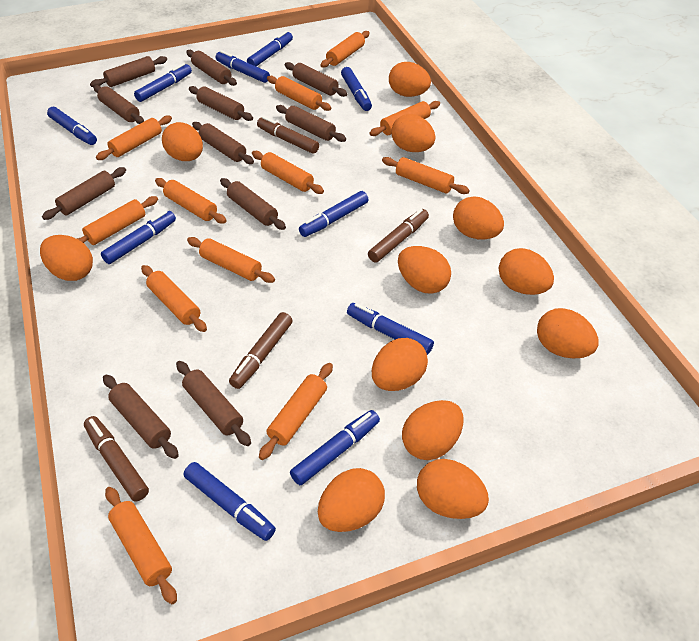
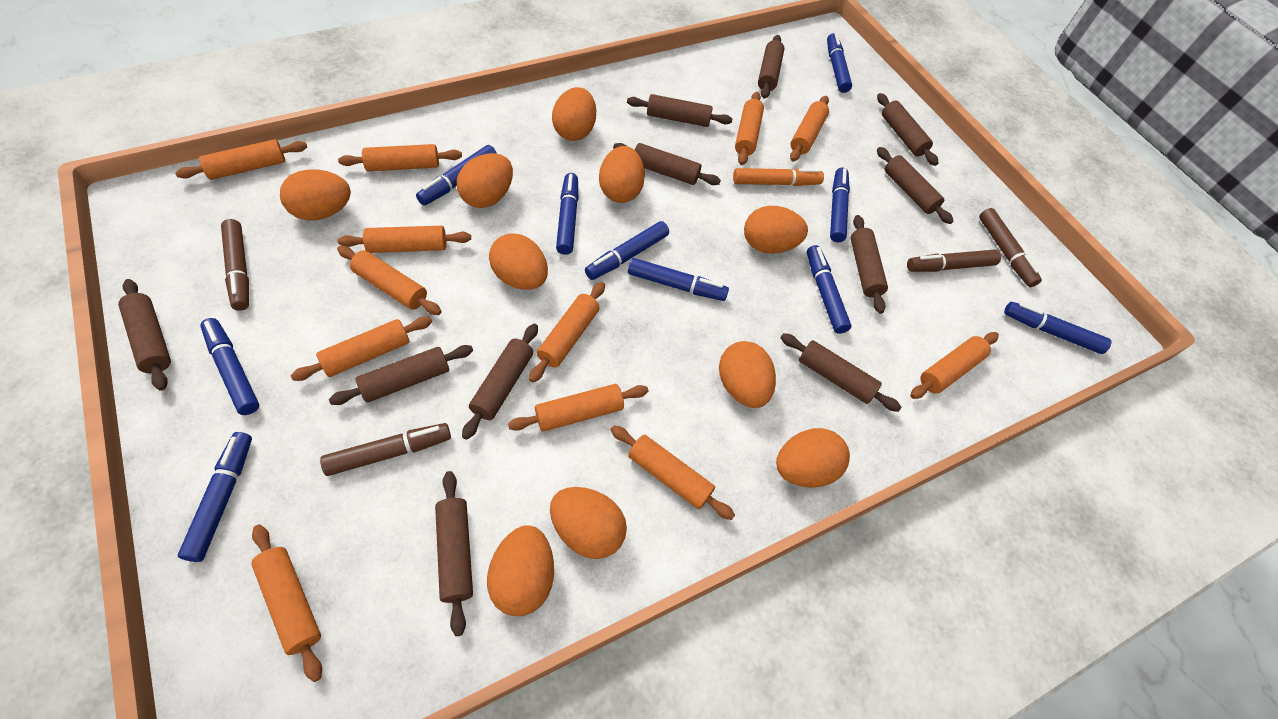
orange egg: [40,235,93,281] [162,122,203,161] [318,468,385,532] [372,338,428,391] [389,62,431,97] [391,114,435,152] [398,246,451,294] [402,400,463,460] [417,459,489,519] [453,196,504,240] [499,248,554,295] [537,308,599,358] = 12 -> [280,169,351,221] [457,153,513,208] [487,525,554,616] [489,233,548,290] [550,487,627,559] [552,87,596,141] [599,146,645,203] [719,341,776,408] [744,206,808,254] [776,428,850,488] = 10
orange marker: none = 0 -> [733,168,824,186] = 1

